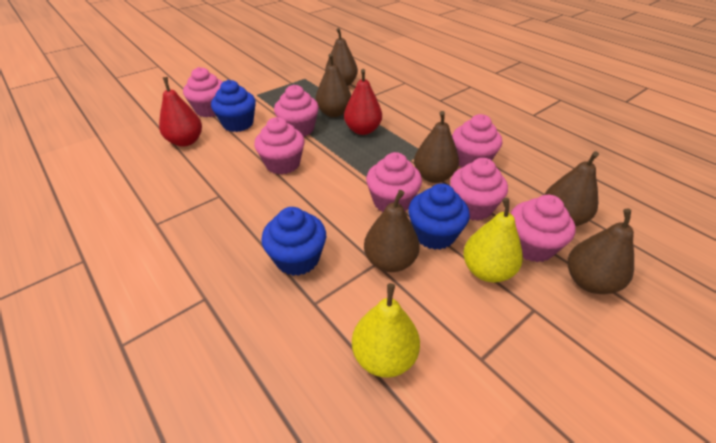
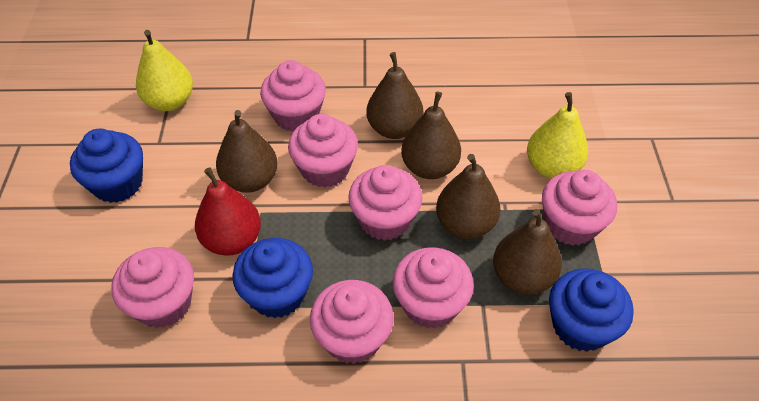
brown pear: [316,54,351,117] [325,28,358,86] [364,190,420,272] [414,111,459,183] [545,151,599,226] [568,209,634,294] = 6 -> [216,110,278,193] [367,52,423,139] [401,92,461,179] [436,154,500,239] [493,209,562,295] = 5
red pear: [159,77,202,147] [344,69,382,135] = 2 -> [195,167,261,256] = 1

